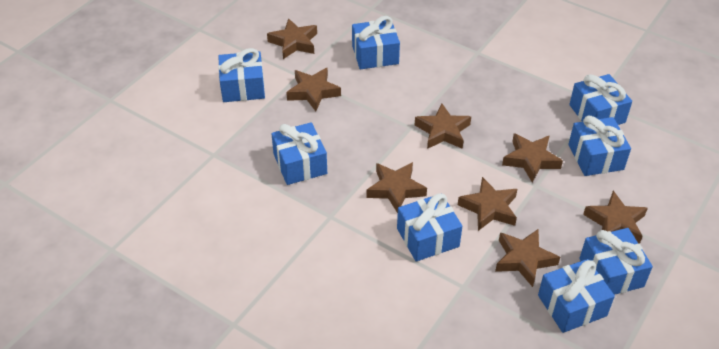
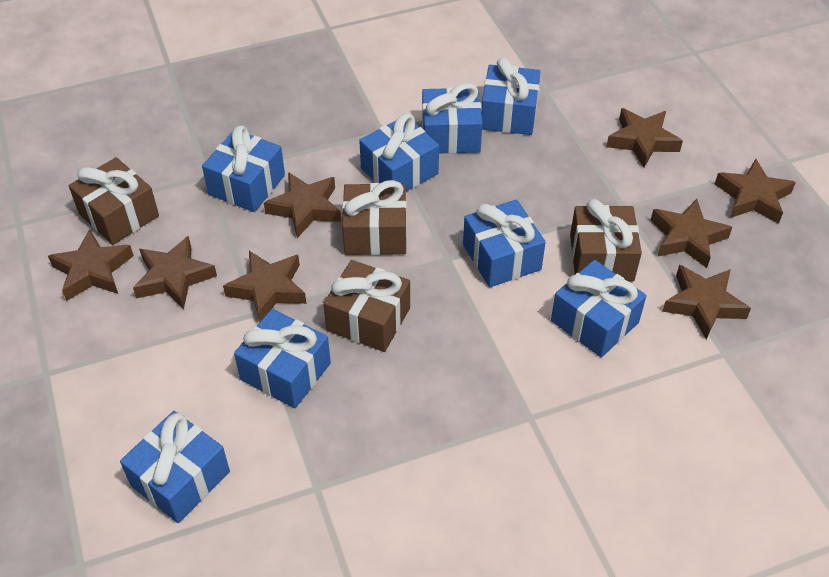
brown gift: none = 0 -> [69,157,159,245] [323,260,410,352] [342,180,407,255] [570,199,642,281] = 4

